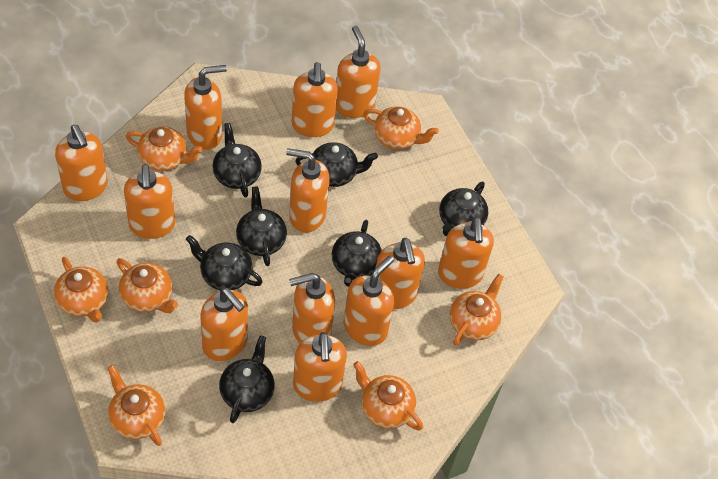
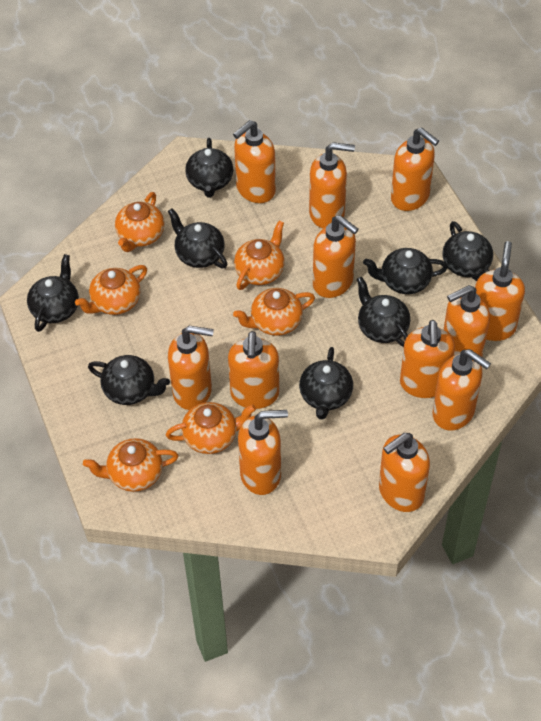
black teapot: [186,235,263,290] [212,123,262,197] [219,335,275,423] [236,186,287,266] [295,142,378,187] [332,220,382,287] [439,182,488,237] = 7 -> [27,254,79,332] [88,355,170,405] [168,208,227,268] [185,138,233,198] [299,347,353,420] [357,276,410,347] [363,248,448,294] [442,221,493,281] = 8
orange teapot: [54,257,108,323] [108,365,165,446] [116,258,178,313] [126,126,202,171] [353,361,423,431] [363,106,439,150] [449,274,504,345] = 7 -> [75,265,147,315] [83,438,178,492] [115,192,164,252] [166,402,256,454] [233,288,315,336] [234,220,285,290] = 6

